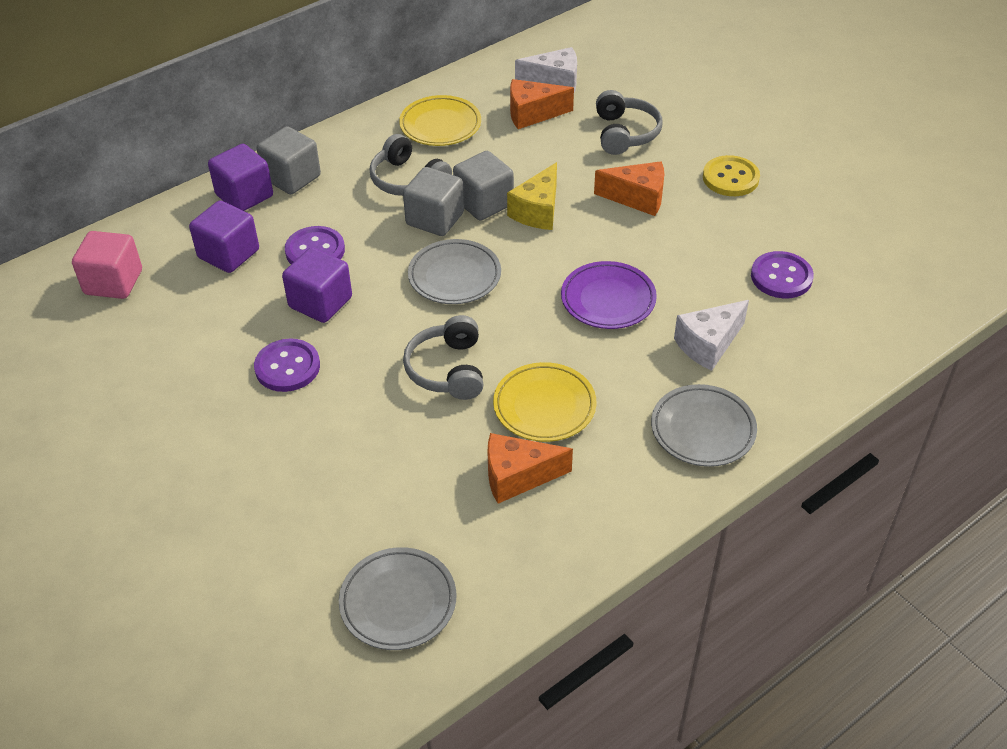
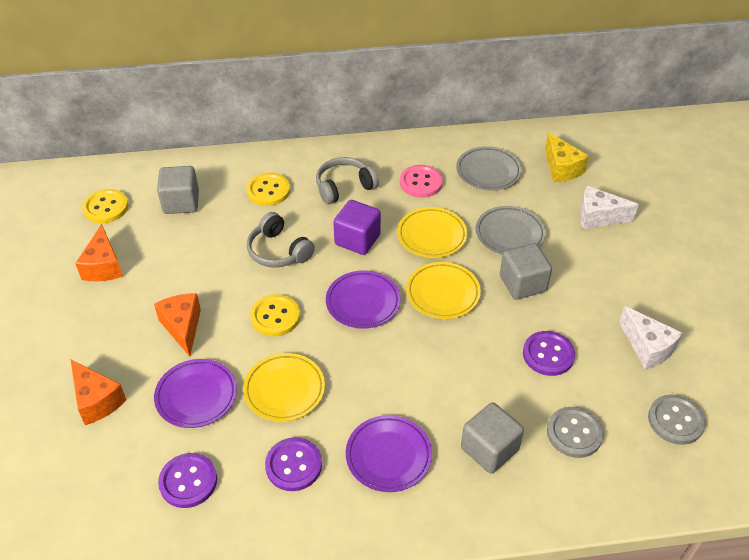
grey button: none = 0 -> [547,407,604,458] [648,394,706,445] = 2
grey headphones: [370,134,452,196] [403,315,483,400] [596,90,662,155] = 3 -> [247,212,315,268] [316,157,379,205] = 2
grey plate: [339,547,457,650] [408,239,501,304] [651,384,757,467] = 3 -> [456,146,522,191] [476,206,546,255] = 2
pink button: none = 0 -> [400,165,443,198] = 1
pink cube: [72,231,142,299] = 1 -> none = 0
purple cube: [189,200,259,273] [208,144,273,211] [282,247,352,323] = 3 -> [333,200,381,255] = 1
purple plate: [561,261,657,329] = 1 -> [154,359,237,428] [326,270,401,329] [346,415,432,492] = 3
yellow button: [703,155,760,196] = 1 -> [82,189,129,223] [246,173,290,206] [250,294,300,336] = 3
yellow plate: [399,95,481,146] [493,362,597,442] = 2 -> [243,353,325,422] [397,207,467,258] [406,262,481,319] = 3

